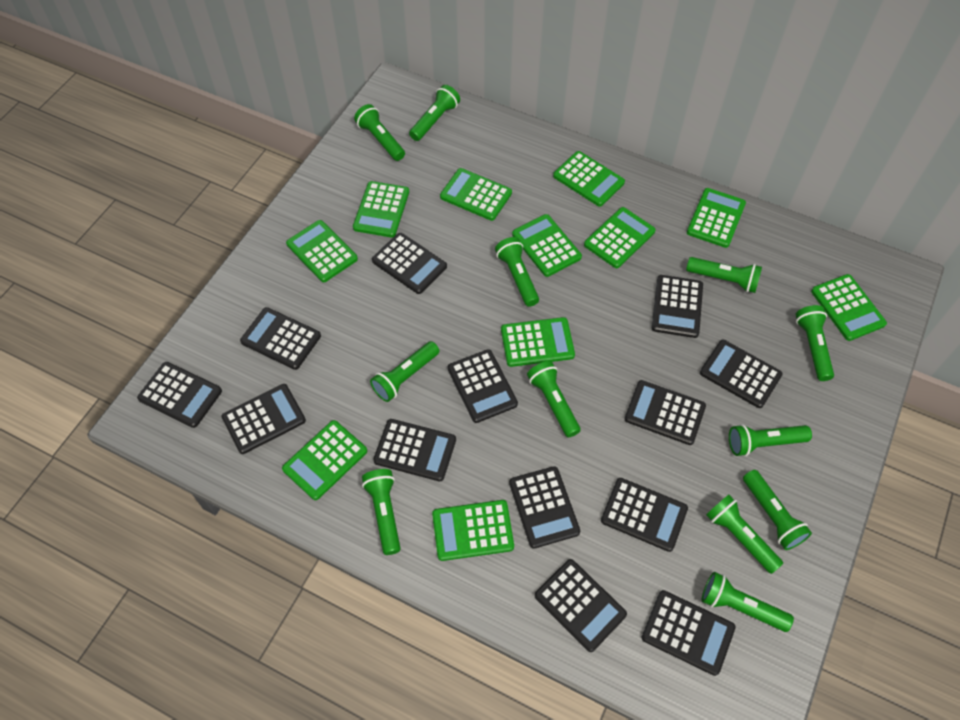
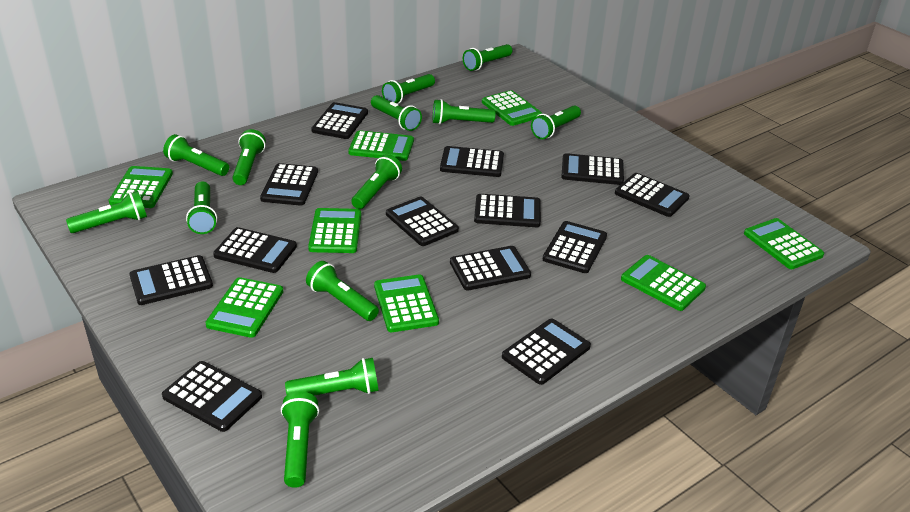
green calculator: [282,420,367,500] [286,220,358,282] [353,181,409,237] [432,500,514,561] [440,168,512,221] [501,317,575,367] [512,214,582,277] [553,151,625,207] [584,207,656,268] [687,188,746,248] [811,274,887,341] = 11 -> [108,166,173,208] [205,277,283,338] [308,208,361,253] [348,130,414,161] [374,274,439,332] [482,90,542,126] [621,255,706,311] [744,218,824,269] = 8
green flashlight: [354,104,405,161] [362,469,401,555] [370,341,439,402] [409,85,460,141] [495,237,539,307] [527,361,581,437] [686,257,762,293] [702,572,794,632] [706,495,783,574] [729,424,812,456] [743,470,812,550] [796,305,834,381] = 12 -> [66,191,147,233] [163,134,229,176] [186,182,217,234] [232,129,266,185] [281,392,319,488] [285,358,379,396] [306,261,379,321] [351,154,402,209] [371,95,422,131] [382,74,435,104] [433,99,495,125] [463,44,512,71] [531,105,581,139] = 13

